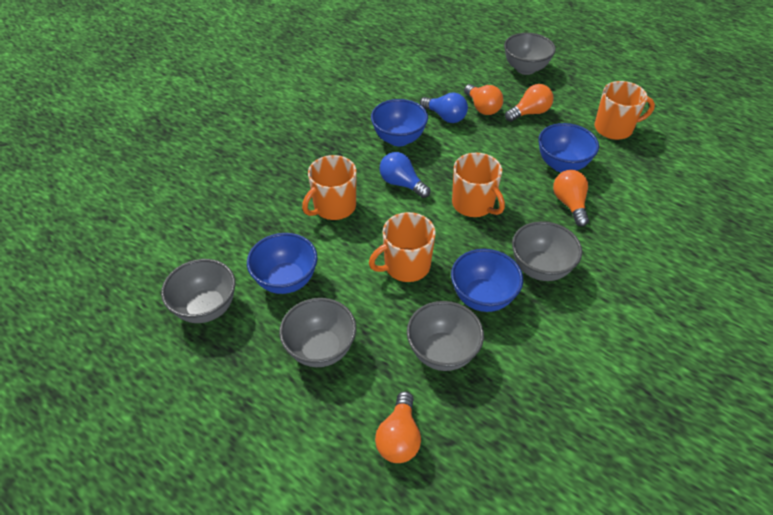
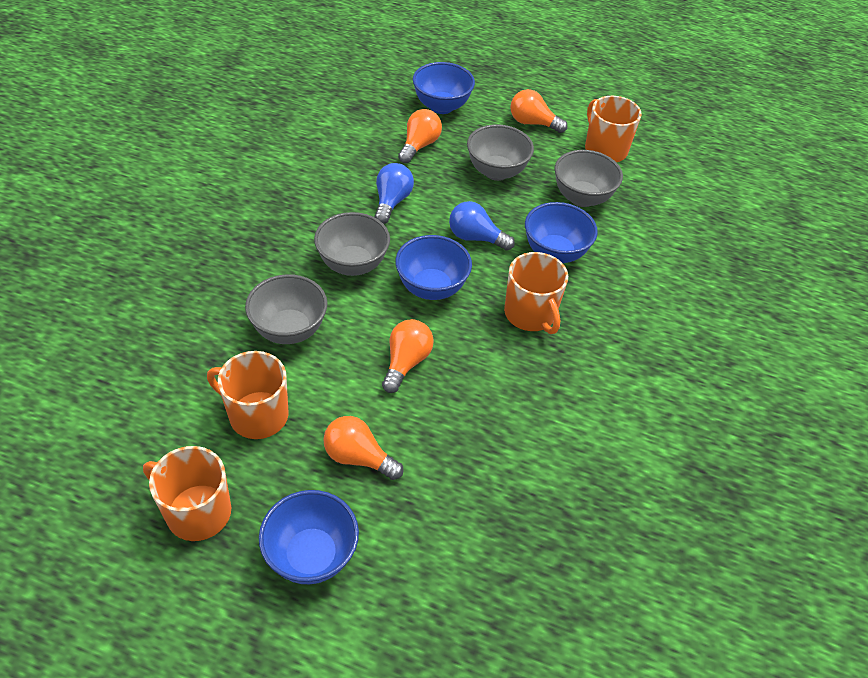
grey bowl: [161,259,236,323] [279,298,356,367] [407,301,484,371] [504,33,556,75] [512,221,582,281] = 5 -> [245,274,328,344] [314,212,390,276] [467,124,534,181] [555,150,623,207] = 4

